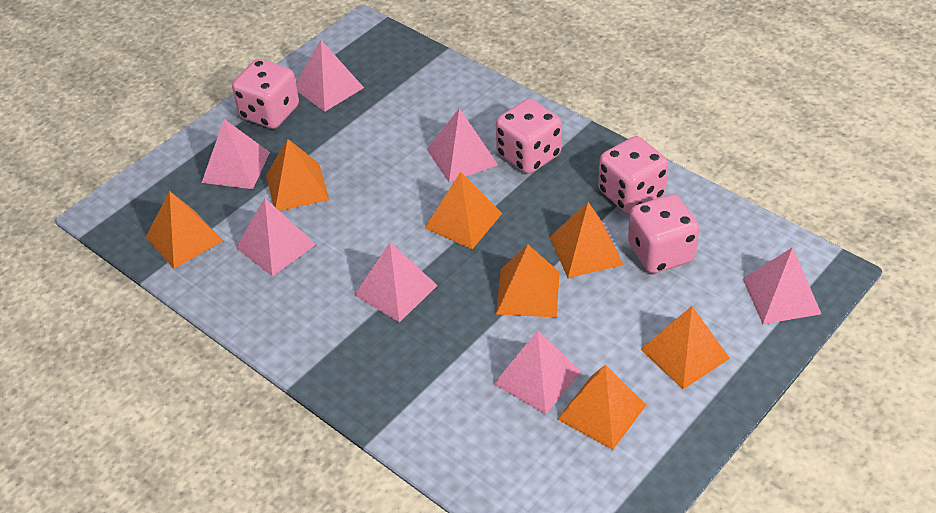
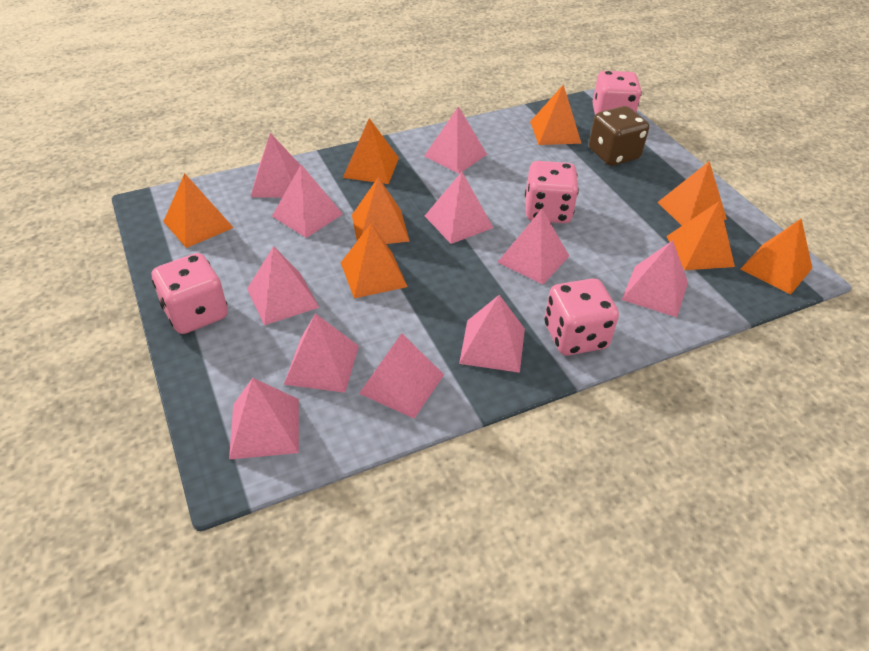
brown dice: none = 0 -> [589,106,649,166] = 1
orange pyramid: [146,191,223,269] [266,139,329,211] [425,172,502,249] [496,244,560,318] [550,202,623,278] [558,365,646,450] [641,306,730,389] = 7 -> [163,173,234,248] [341,223,408,298] [343,118,399,184] [352,177,410,244] [530,84,582,145] [657,161,727,226] [666,201,735,270] [741,218,812,295] = 8
pink pyramid: [202,119,270,189] [236,198,316,276] [296,40,364,112] [355,242,438,322] [427,108,498,182] [494,330,581,414] [743,247,821,324] = 7 -> [229,378,299,459] [247,246,320,325] [251,133,300,198] [272,165,343,238] [284,313,359,393] [359,333,444,419] [424,106,487,174] [425,172,493,244] [459,295,525,373] [497,209,569,284] [622,240,688,317] = 11

